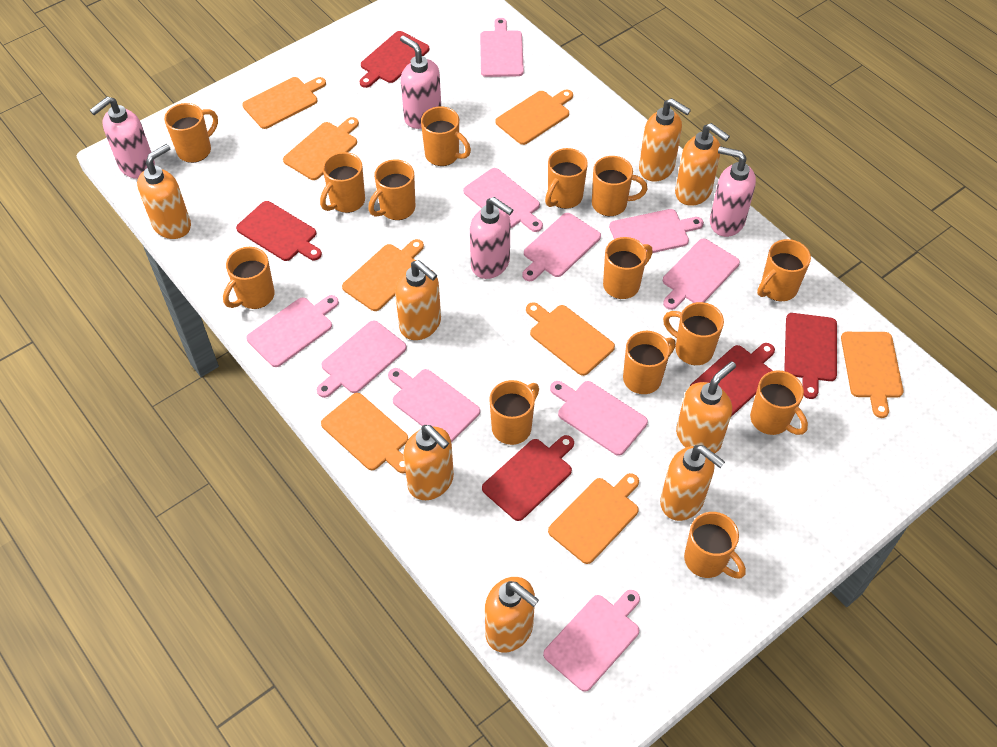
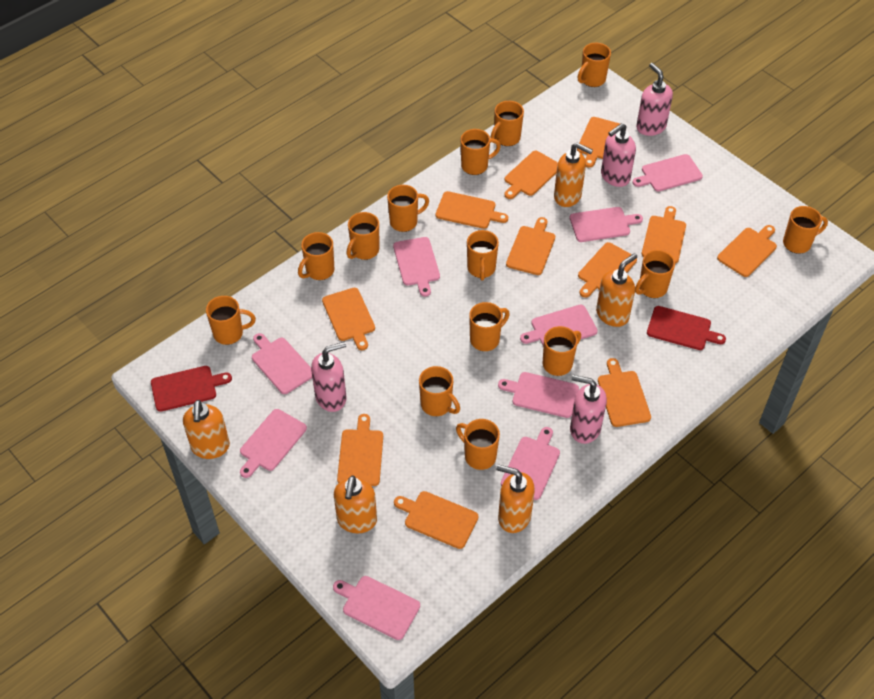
orange cutting board: [242,77,326,129] [283,117,359,180] [321,393,408,474] [342,239,424,311] [495,90,573,145] [526,302,615,376] [548,473,639,564] [841,332,903,418] = 8 -> [322,288,375,350] [337,414,383,486] [394,491,479,549] [436,191,508,229] [505,151,558,199] [506,217,555,275] [577,117,620,168] [578,242,637,298] [598,358,651,427] [642,206,686,263] [717,225,777,277] = 11
orange soap dispenser: [137,144,191,239] [395,260,441,340] [403,425,454,500] [485,577,539,653] [639,98,691,182] [660,445,725,521] [675,123,730,206] [676,361,736,454] = 8 -> [183,400,230,459] [334,475,377,533] [496,464,535,533] [554,142,593,207] [596,253,637,327] = 5
pink cutting board: [246,295,339,367] [317,320,407,398] [388,368,480,442] [463,168,543,232] [480,18,524,77] [522,213,601,281] [543,590,640,692] [550,381,648,456] [609,209,704,253] [663,239,740,310] = 10 -> [240,409,307,478] [252,333,312,394] [333,576,420,640] [393,237,440,297] [498,372,579,418] [501,427,560,500] [520,305,598,346] [570,207,643,242] [632,154,703,191] = 9
red cutting board: [236,201,322,261] [360,31,429,88] [482,435,574,521] [690,343,775,417] [784,313,837,399] = 5 -> [151,366,232,412] [647,306,726,350] = 2

